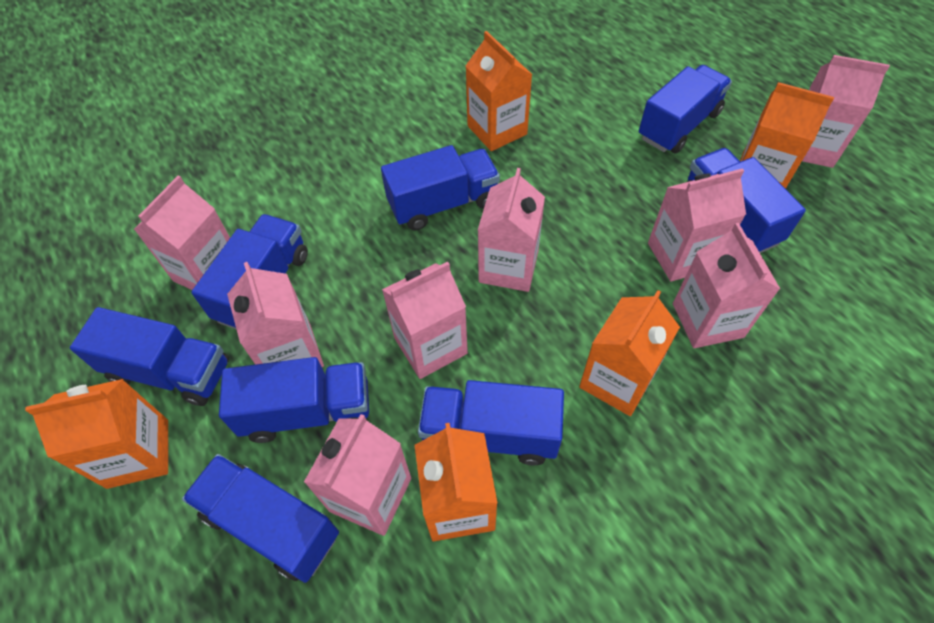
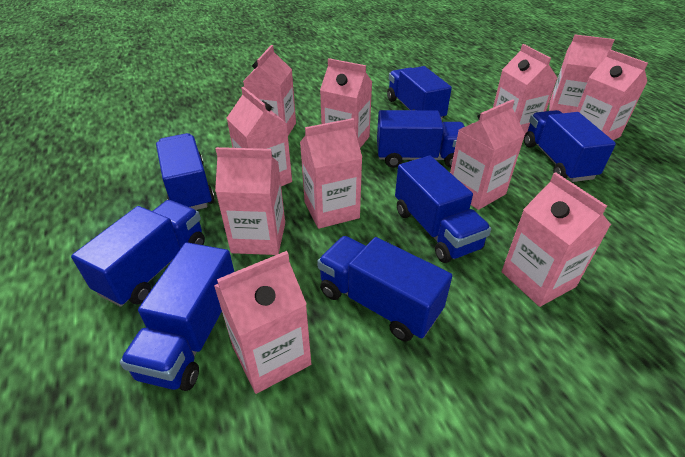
orange carton: [25,379,168,489] [414,423,498,541] [466,31,532,151] [579,290,680,416] [740,82,834,189] = 5 -> none = 0
pink carton: [134,176,230,290] [227,262,324,367] [304,414,411,536] [382,262,468,379] [478,168,545,292] [648,168,746,281] [673,223,780,348] [802,55,890,168] = 8 -> [214,251,311,394] [215,147,285,255] [227,87,292,186] [243,45,296,136] [300,118,362,229] [320,58,372,148] [450,99,525,210] [493,44,557,134] [502,172,611,307] [549,35,615,113] [576,50,648,140] = 11

